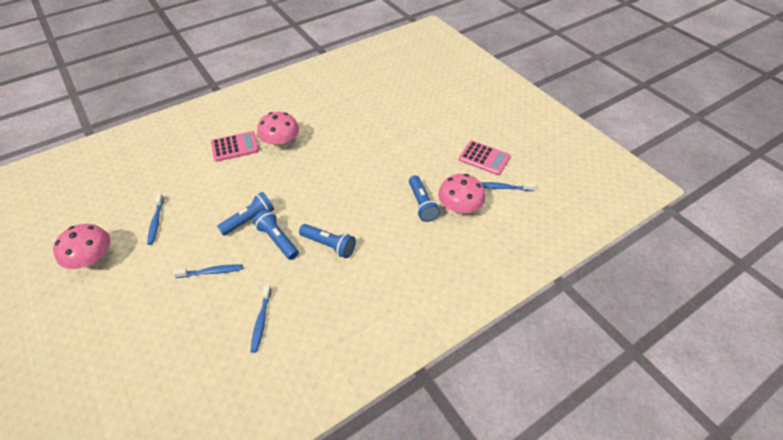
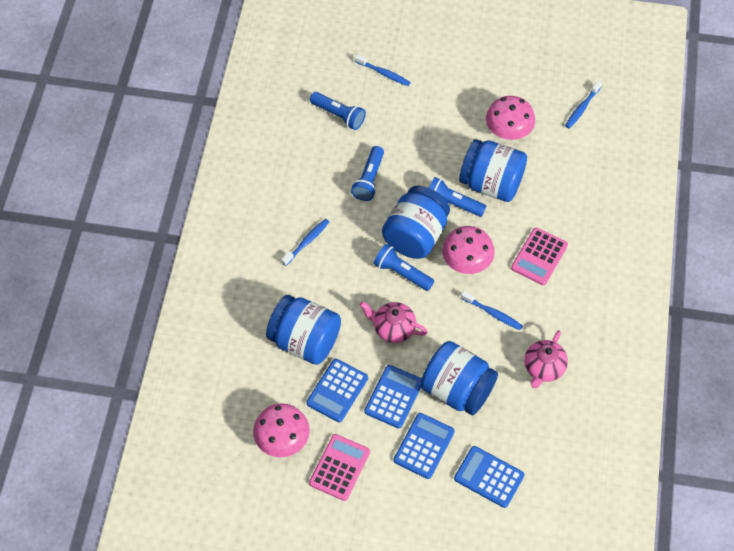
blue calculator: none = 0 -> [306,359,368,422] [364,365,422,428] [394,413,455,479] [454,446,524,508] = 4
blue jar: none = 0 -> [266,295,341,365] [382,186,450,259] [421,341,498,415] [459,139,527,202] = 4
pink teapot: none = 0 -> [360,301,428,343] [524,330,568,388] = 2

